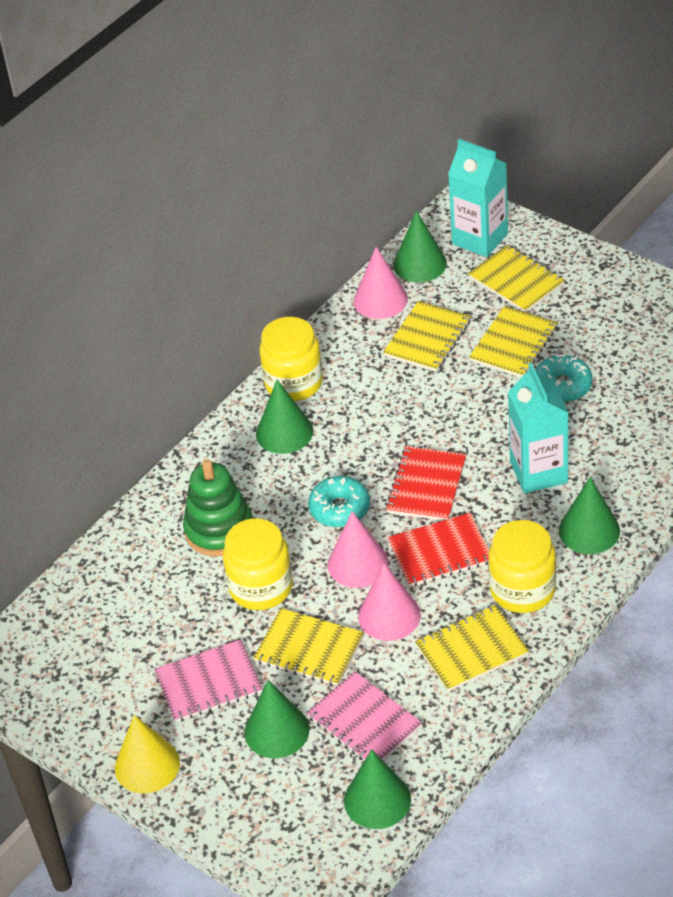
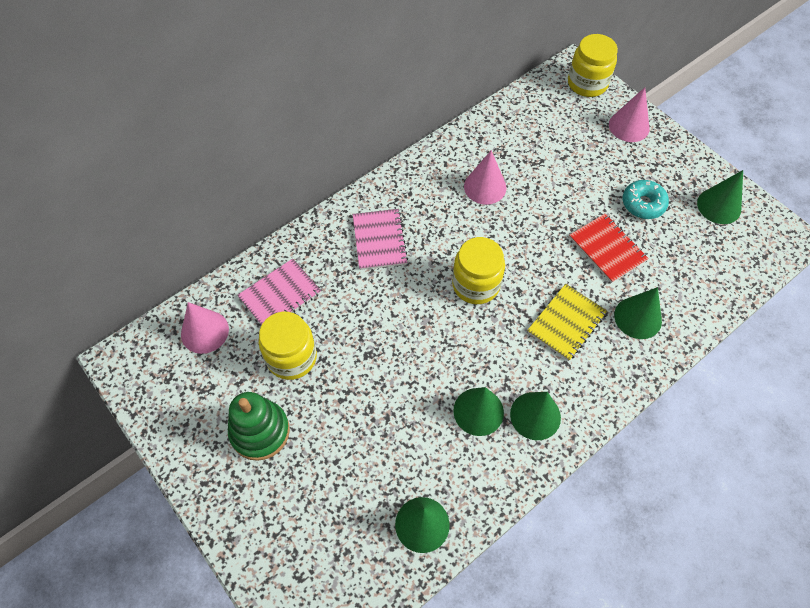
red notebook: [386,446,466,520] [387,513,489,587] = 2 -> [569,214,649,283] = 1
turquoise carton: [448,139,508,257] [508,363,568,493] = 2 -> none = 0
turquoise donut: [308,476,370,527] [535,354,592,402] = 2 -> [623,180,669,219] = 1
yellow cone: [115,715,180,793] = 1 -> none = 0
yellow notebook: [253,608,364,686] [383,301,471,372] [415,605,529,692] [468,245,565,312] [469,306,558,378] = 5 -> [527,284,607,361] = 1

